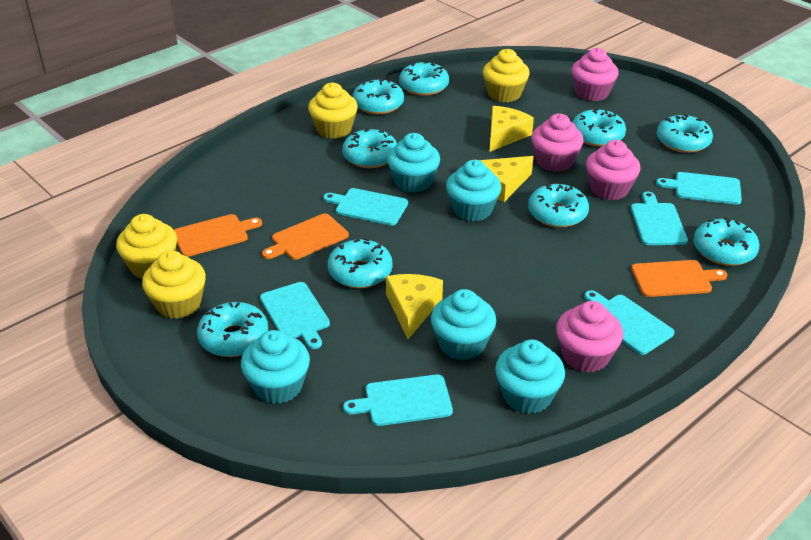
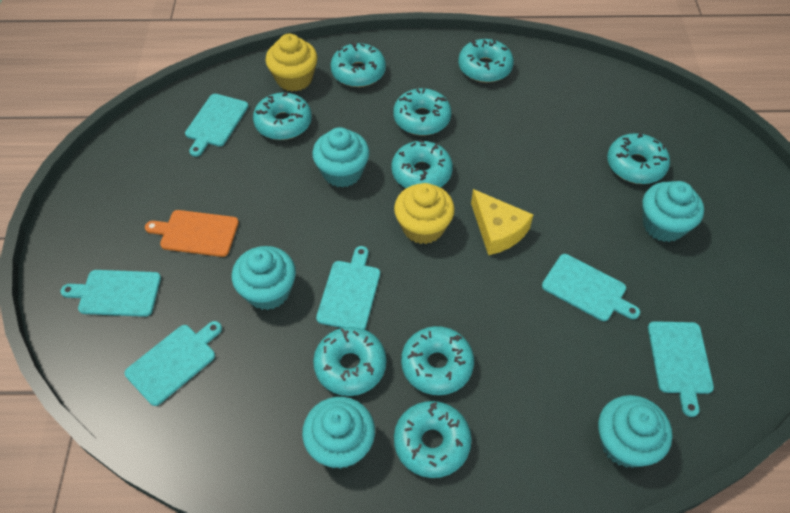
orange cutting board: [174,214,262,257] [262,213,349,260] [631,260,727,297] = 3 -> [145,210,239,257] = 1
pink cupcake: [531,114,584,172] [556,301,623,373] [571,48,619,101] [586,140,641,200] = 4 -> none = 0
yellow cheese: [386,274,443,339] [479,156,533,202] [489,106,534,152] = 3 -> [471,189,533,255] = 1
yellow cupcake: [116,214,177,279] [142,250,206,319] [308,83,358,139] [483,49,530,102] = 4 -> [266,34,317,91] [394,183,455,244] = 2

